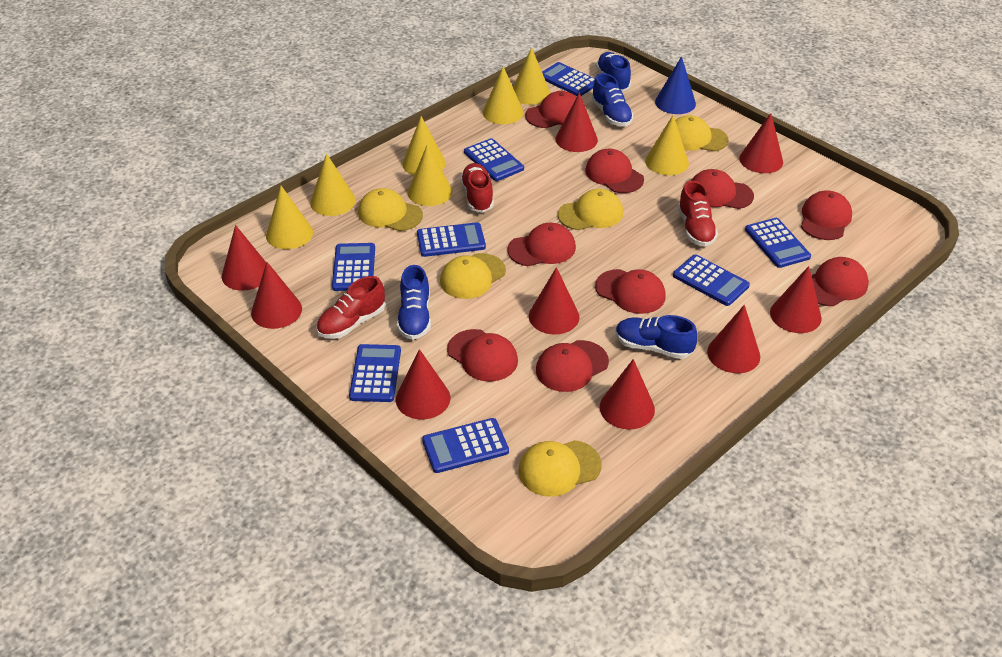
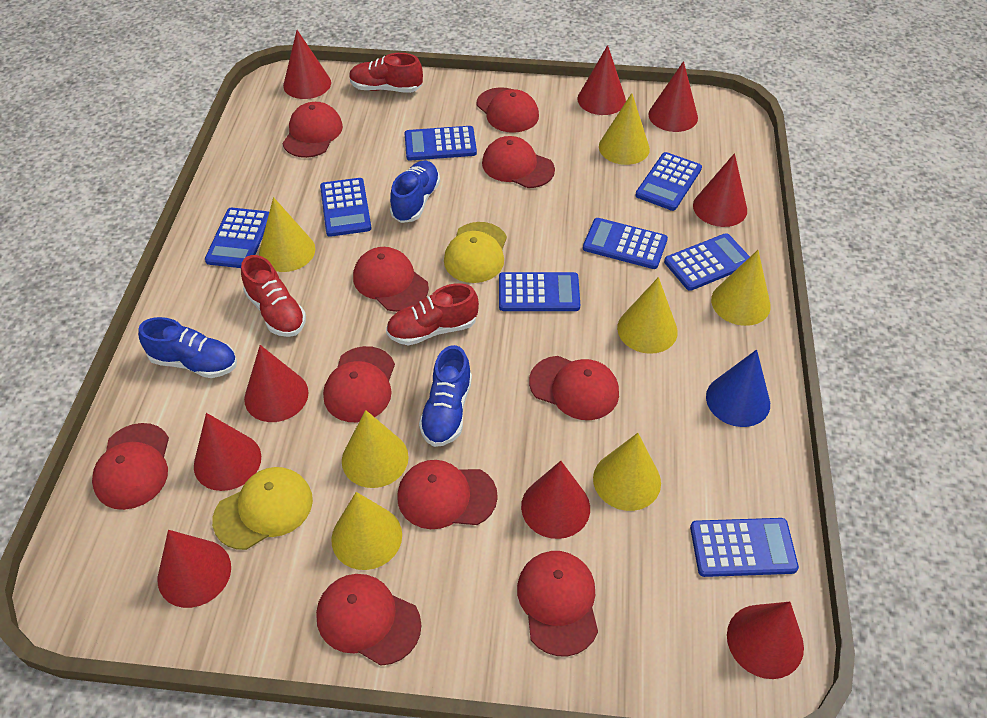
blue shoe: [397,265,431,340] [591,73,634,127] [596,52,631,92] [616,315,698,359] = 4 -> [138,317,237,378] [390,161,440,223] [419,345,472,447] = 3
red cap: [447,329,518,382] [507,223,576,266] [525,91,577,128] [536,340,609,392] [585,149,644,193] [595,269,666,314] [691,169,754,209] [801,191,852,240] [811,257,869,306] = 9 -> [92,423,169,510] [282,102,343,158] [316,574,421,666] [323,346,395,422] [353,247,429,312] [397,460,498,529] [477,87,539,133] [482,136,555,188] [517,551,598,656] [529,356,619,420] = 10
yellow cap: [358,188,423,231] [440,253,506,299] [518,440,601,497] [558,189,623,230] [675,115,728,152] = 5 -> [212,467,313,550] [444,222,507,283] = 2

